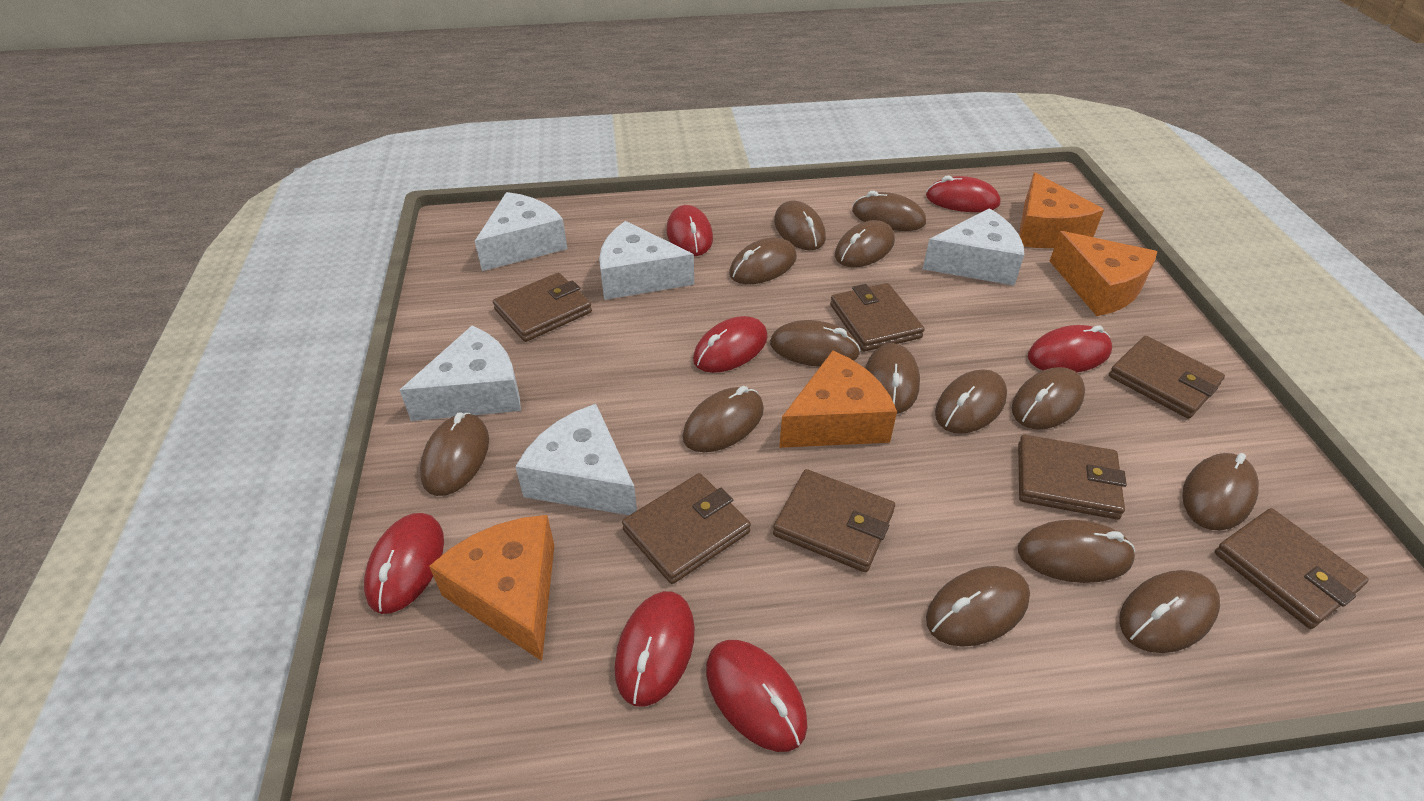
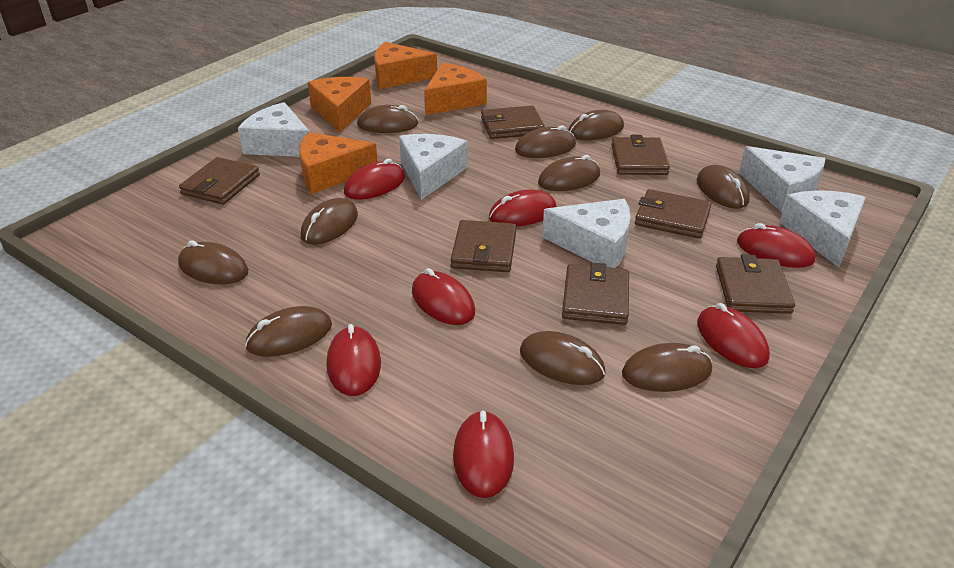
brown mouse: [420,412,489,496] [683,386,764,452] [729,237,797,284] [770,320,861,367] [774,200,826,250] [835,220,895,267] [852,191,926,231] [865,343,920,414] [926,566,1030,647] [935,369,1007,434] [1012,367,1085,429] [1018,520,1135,583] [1119,570,1220,653] [1182,453,1259,530] = 14 -> [178,240,248,284] [245,306,332,357] [301,198,358,245] [357,105,419,133] [515,125,576,158] [520,331,606,385] [538,155,600,191] [568,110,624,140] [622,343,712,392] [697,165,750,209] = 10

